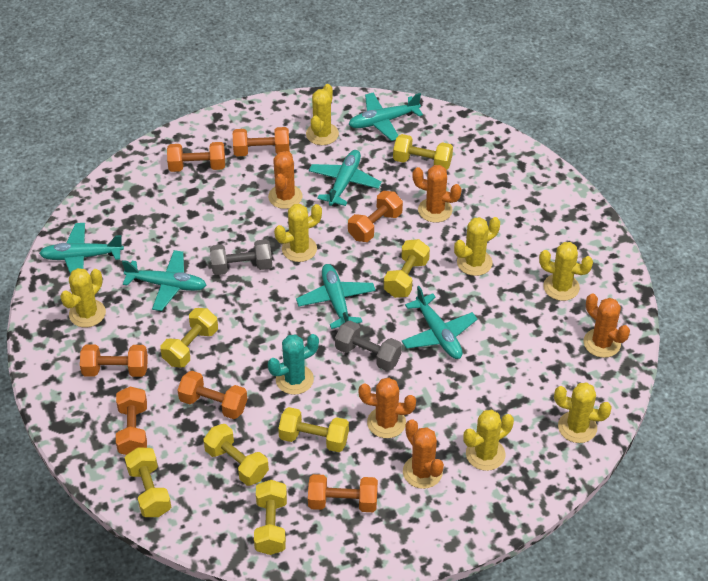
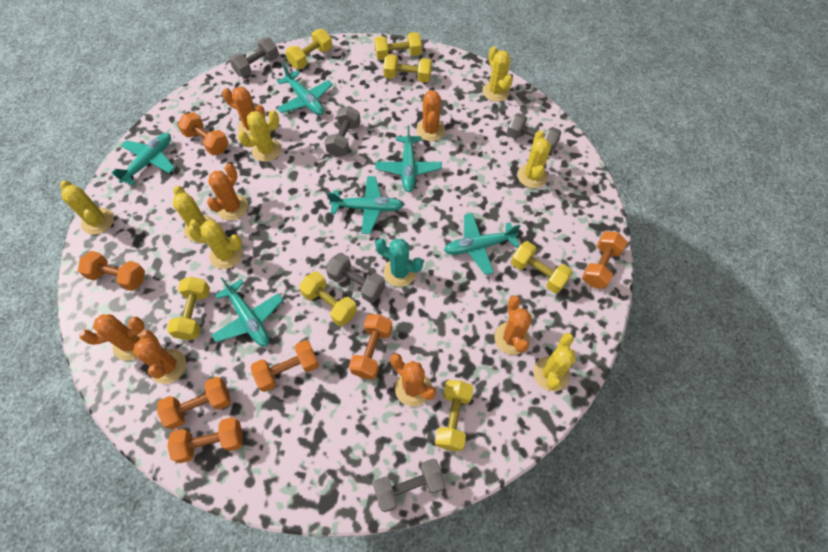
grey dumbbell: [210,239,272,275] [335,321,402,371] = 2 -> [229,37,279,77] [324,106,361,157] [326,253,385,303] [373,459,446,512] [507,113,562,153] = 5
orange cactus: [268,151,302,209] [359,378,416,438] [403,419,444,489] [412,165,462,223] [584,293,630,358] = 5 -> [79,314,144,361] [133,330,186,384] [207,164,248,220] [222,87,267,138] [390,353,436,406] [416,90,445,141] [494,296,532,355] = 7

